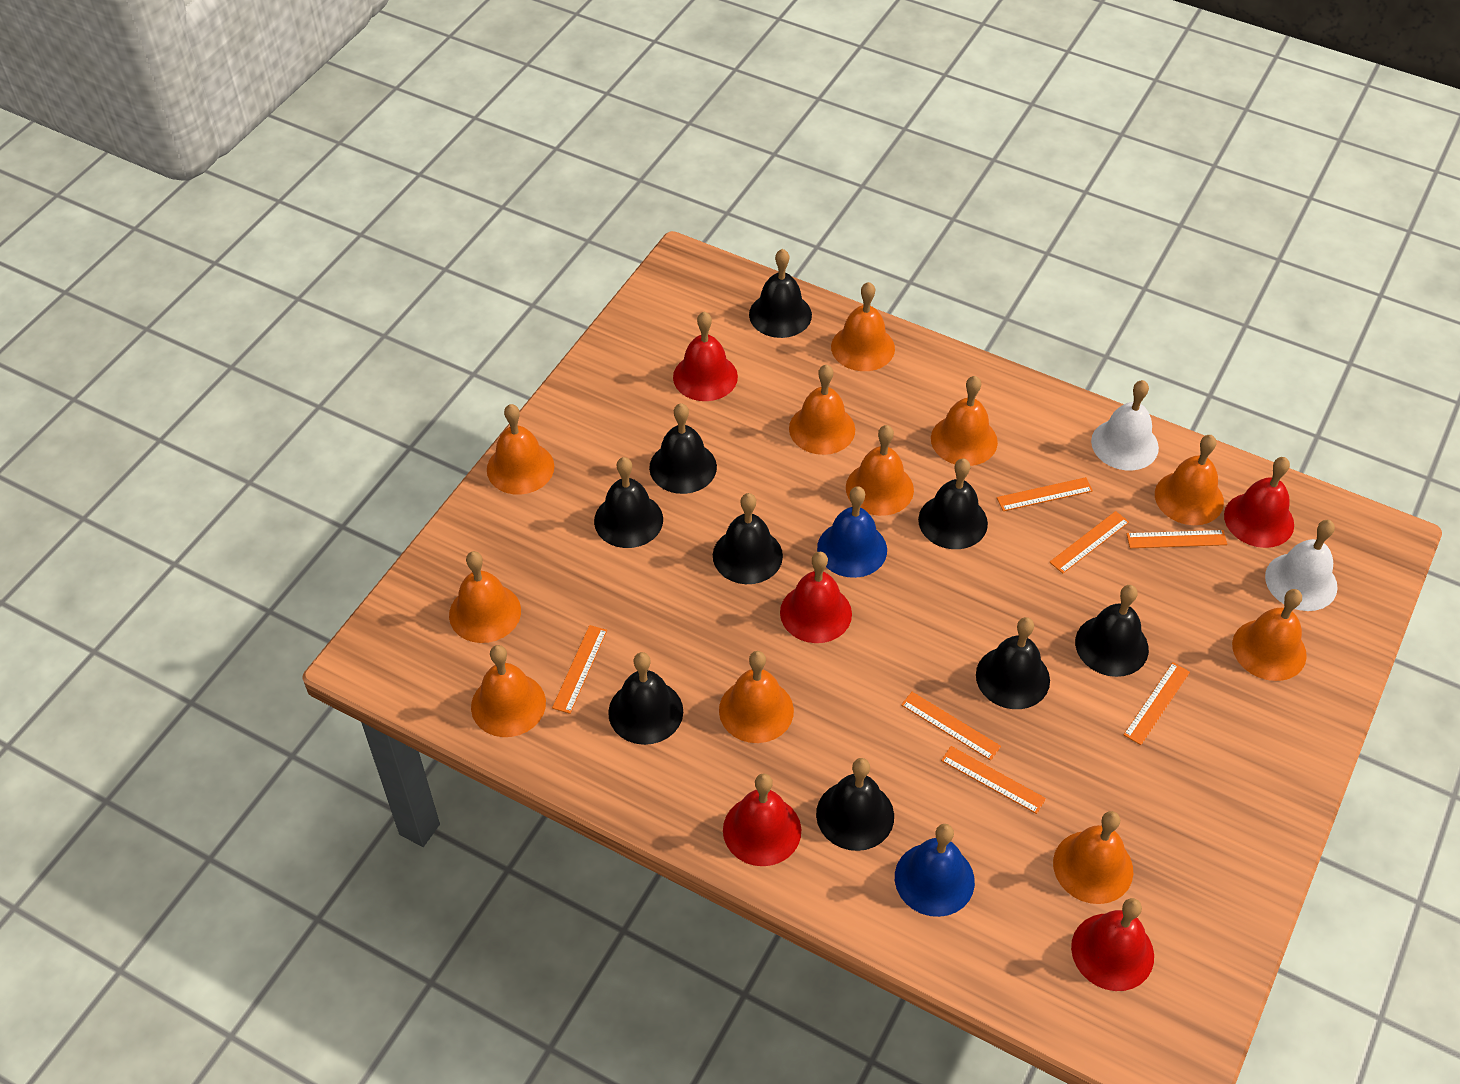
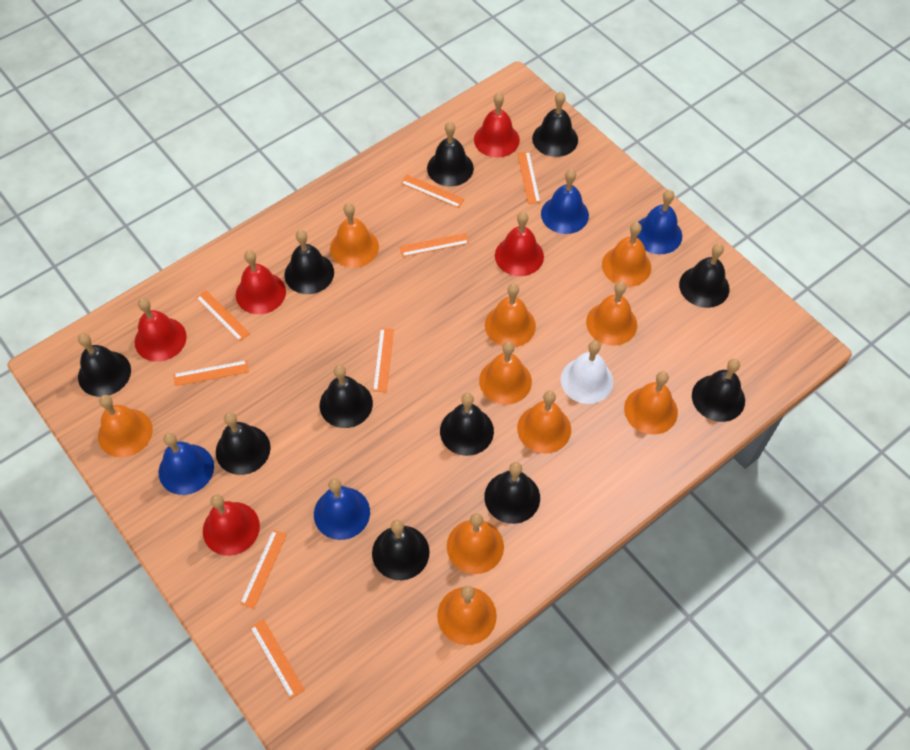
black bell: [594,457,663,548] [608,652,683,745] [649,403,717,494] [713,493,783,584] [749,249,812,338] [816,758,894,851] [918,458,988,549] [976,617,1050,709] [1075,585,1149,677] = 9 -> [78,333,131,397] [216,412,271,475] [285,230,334,294] [320,365,373,428] [372,520,430,580] [427,122,474,187] [440,393,494,456] [484,462,540,524] [532,92,578,157] [679,243,729,308] [692,359,745,422] = 11
blue bell: [817,486,887,578] [895,824,975,917] = 2 -> [159,433,214,495] [314,478,370,540] [541,169,589,234] [637,190,682,254] = 4
orange bell: [449,551,521,643] [471,645,546,737] [487,404,554,495] [719,651,794,743] [789,364,855,455] [831,282,895,371] [846,425,914,516] [931,376,998,466] [1053,811,1133,904] [1155,435,1224,525] [1232,589,1307,681] = 11 -> [98,395,153,458] [330,203,379,268] [437,586,497,645] [447,513,504,574] [479,341,532,405] [485,283,536,347] [517,391,571,453] [586,282,637,345] [602,222,651,287] [624,371,678,435] = 10
orange ruler: [552,625,607,714] [901,692,1001,760] [941,746,1046,814] [997,477,1093,511] [1049,511,1129,574] [1124,662,1190,745] [1127,530,1227,548] = 7 -> [173,360,249,386] [196,290,250,342] [240,530,287,609] [250,619,305,699] [373,328,394,392] [400,233,469,257] [401,175,465,208] [517,152,540,204] = 8
white bell: [1091,380,1159,470] [1265,520,1338,611] = 2 -> [561,341,613,404] = 1

